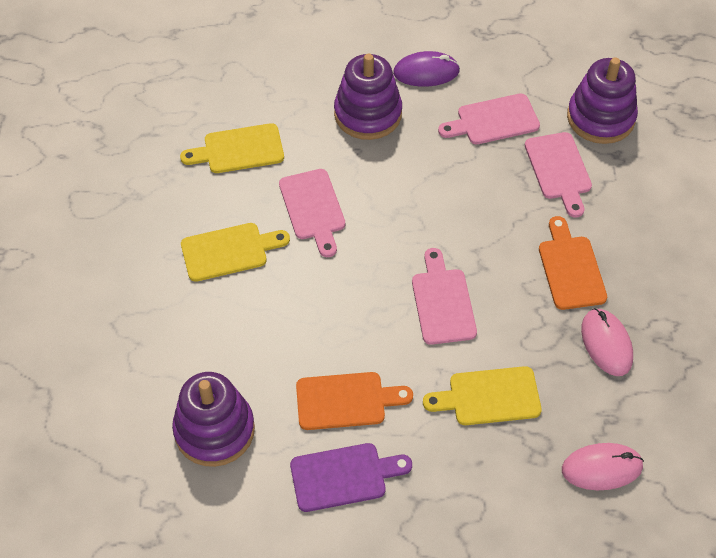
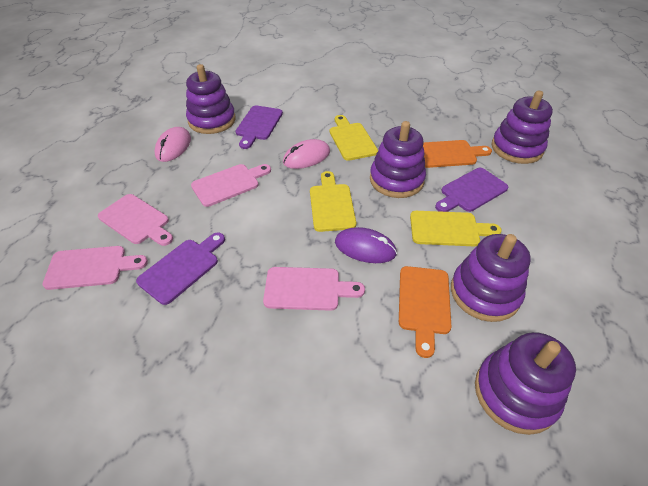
purple cutting board: [290,443,412,512] = 1 -> [136,233,225,305] [236,106,283,149] [435,168,508,212] = 3
purple stacking toy: [172,372,255,467] [334,53,402,140] [567,58,638,144] = 3 -> [186,64,236,134] [370,121,426,198] [451,234,531,322] [475,332,576,435] [492,91,553,164] = 5

